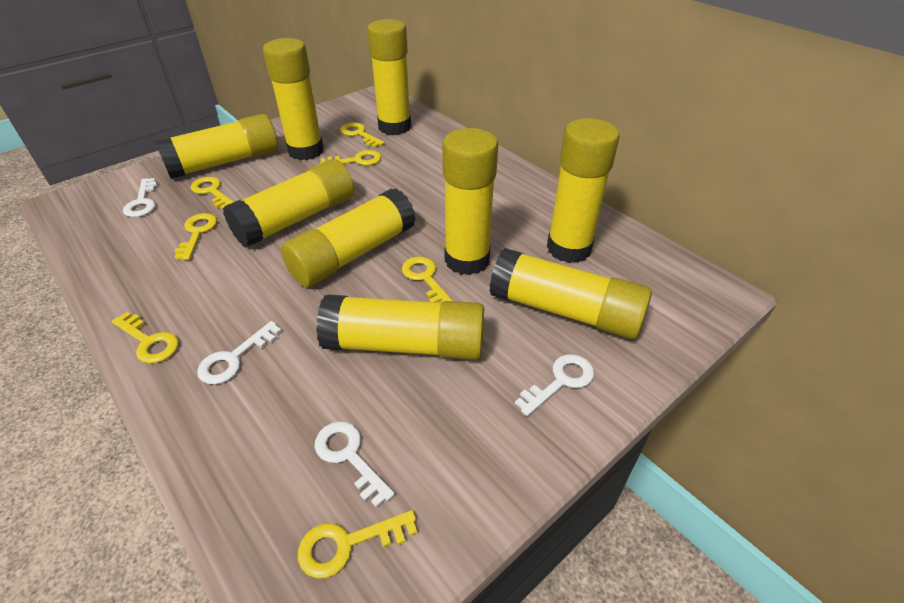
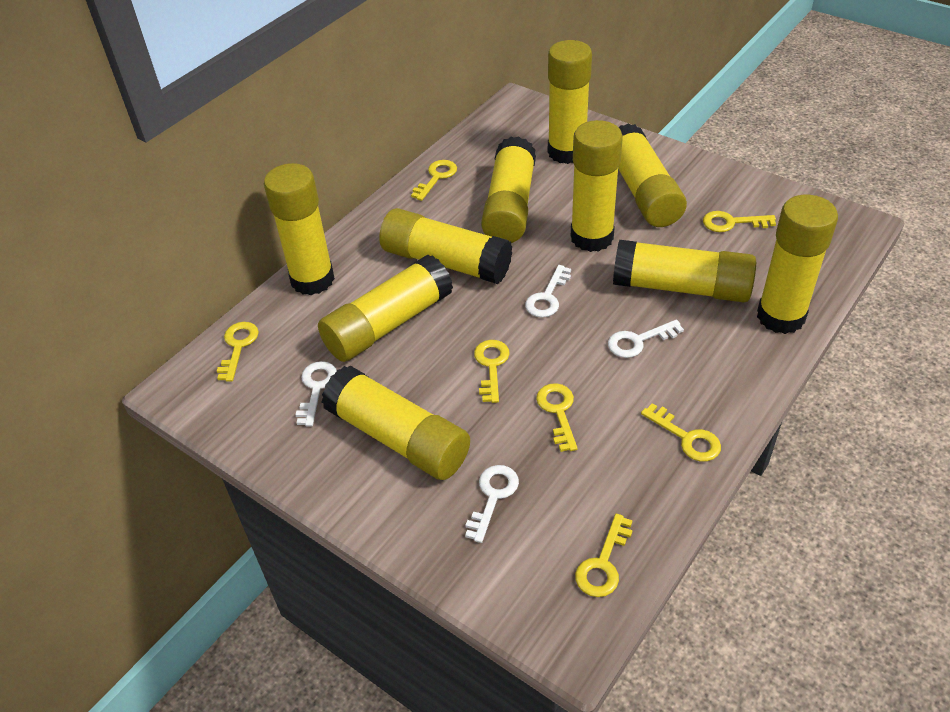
yellow glue stick: [154,114,278,179] [223,159,354,248] [263,38,324,160] [281,188,416,287] [316,295,484,360] [367,19,411,135] [442,128,498,275] [489,248,652,339] [547,118,620,263] = 9 -> [264,163,335,295] [318,254,453,362] [322,366,470,480] [379,208,512,284] [481,136,536,243] [548,40,592,164] [571,120,623,252] [613,240,756,302] [618,123,687,227] [757,195,838,334] = 10

